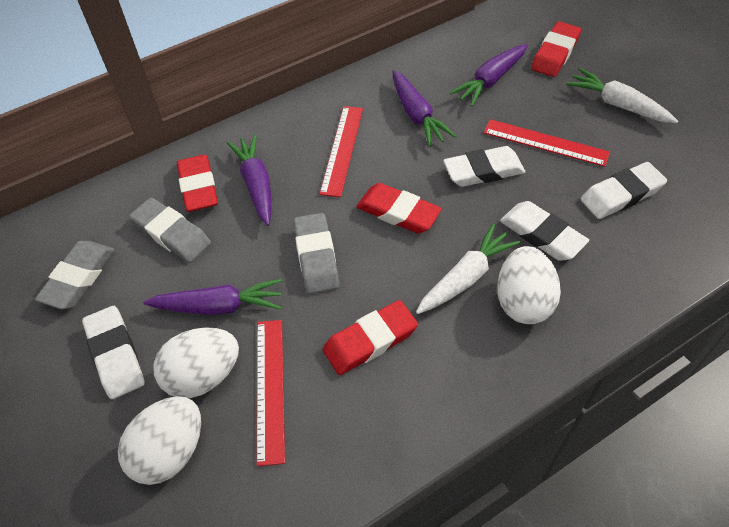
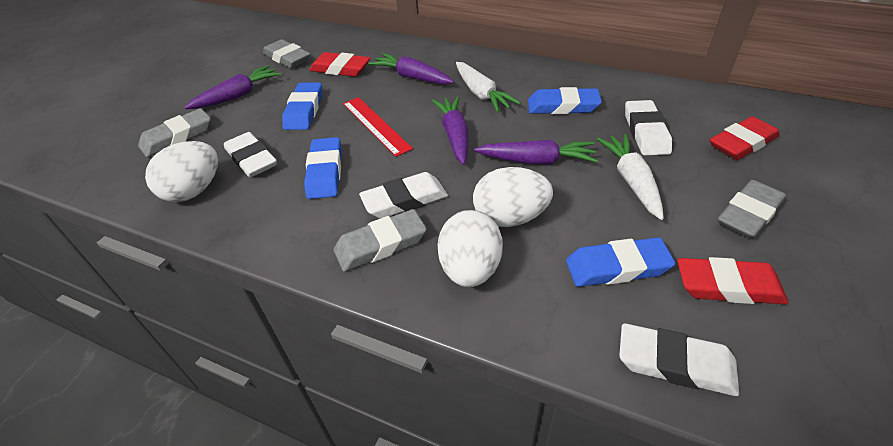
blue eraser: none = 0 -> [282,82,322,130] [304,137,342,199] [528,87,602,114] [566,237,675,287] = 4
grey eraser: [35,241,114,309] [129,198,211,263] [293,213,340,294] = 3 -> [138,108,211,157] [263,39,311,68] [334,209,427,272] [718,180,786,239] = 4
red eraser: [177,155,218,212] [323,300,418,375] [356,183,442,233] [531,21,581,77] = 4 -> [309,52,370,77] [677,257,788,304] [710,116,779,160] = 3
red ruler: [257,320,285,466] [320,106,363,197] [484,119,610,167] = 3 -> [343,97,413,157] = 1

